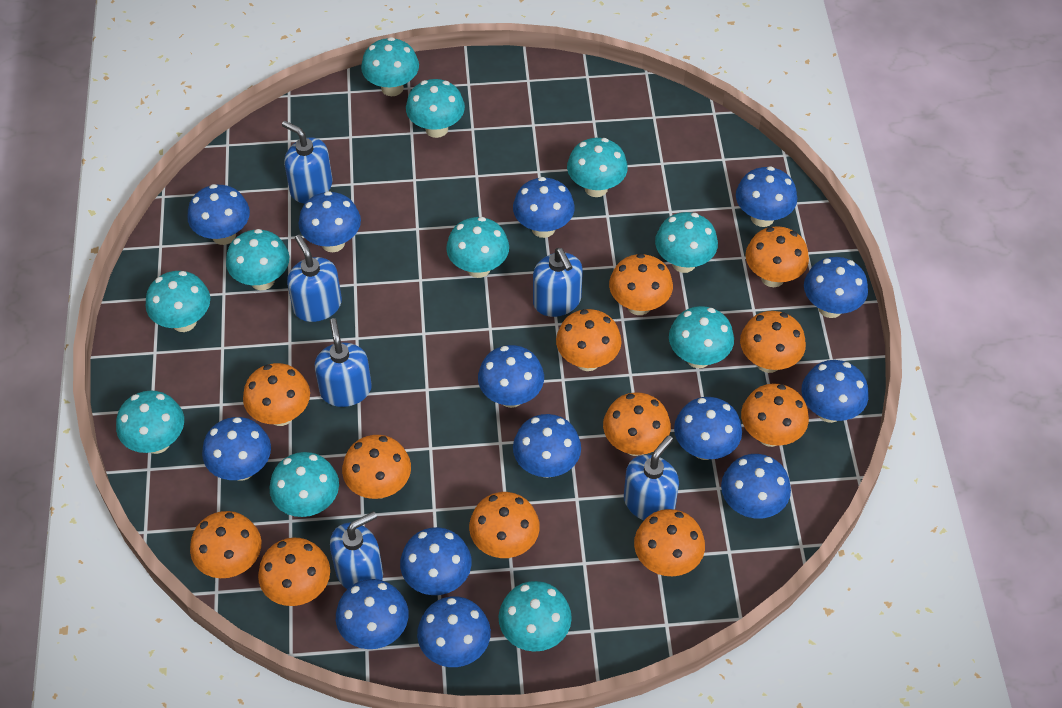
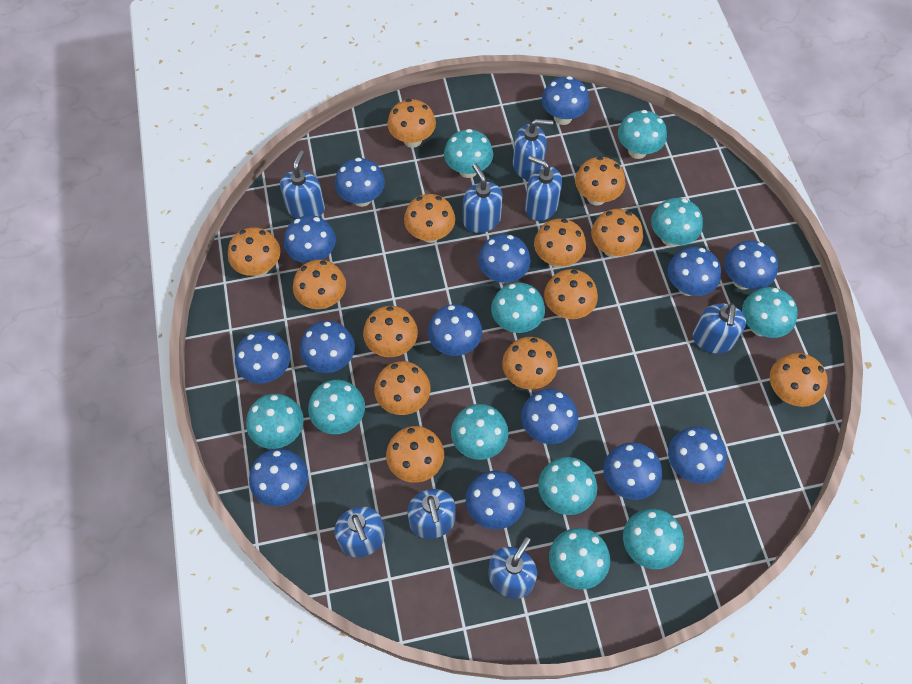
blue soap dispenser: [282,121,332,203] [287,235,342,322] [315,318,372,407] [330,511,383,589] [533,248,583,317] [624,435,679,520] = 6 -> [280,150,325,219] [334,507,385,557] [407,489,455,539] [463,164,503,233] [488,537,537,599] [513,119,553,180] [525,155,562,221] [693,303,746,353] = 8
orange mushroom: [190,511,261,578] [243,363,310,426] [258,538,330,606] [342,435,411,499] [469,492,540,558] [556,309,622,371] [603,392,671,456] [609,254,673,315] [634,509,705,576] [740,311,806,373] [741,384,809,447] [746,226,809,287] = 12 -> [228,227,280,276] [293,260,346,309] [363,306,418,357] [374,361,431,415] [386,426,444,483] [387,99,436,148] [404,194,455,243] [502,337,558,390] [534,219,586,268] [544,269,598,319] [575,156,625,205] [591,209,643,258] [770,353,828,407] = 13

